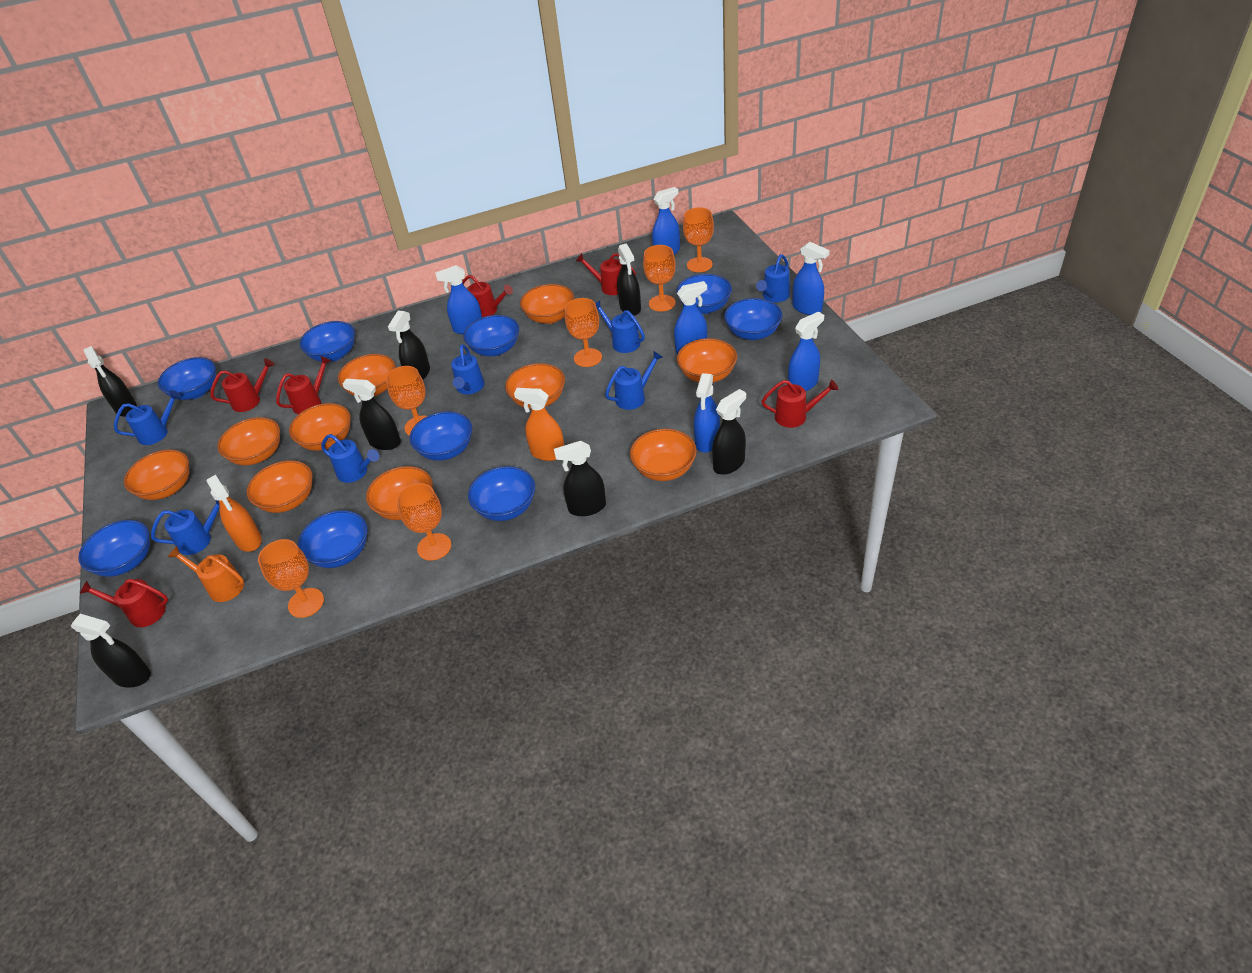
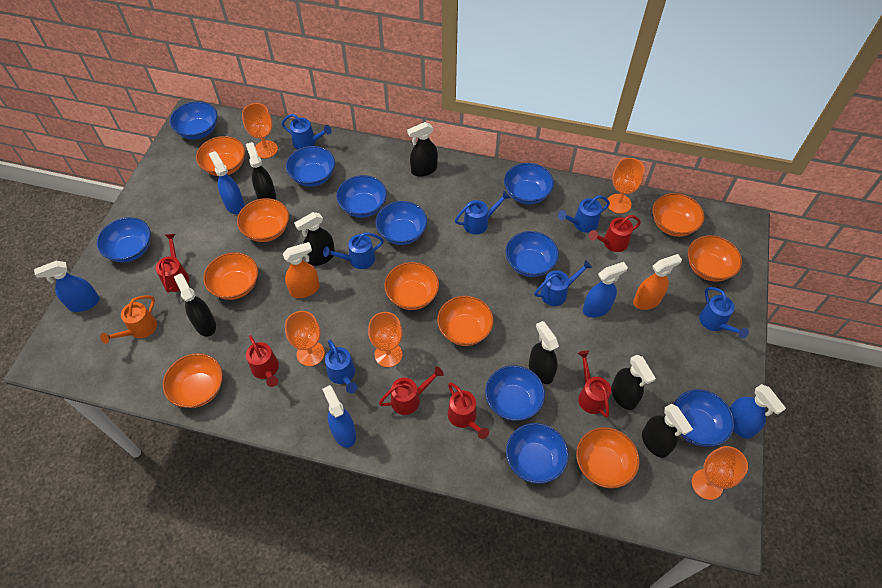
blue bowl: [78,520,150,577] [158,357,216,400] [298,510,368,568] [300,321,355,362] [410,411,472,461] [463,315,519,356] [468,466,535,521] [676,274,732,314] [724,298,783,340] = 9 -> [97,217,151,262] [170,101,217,140] [286,146,335,187] [336,175,387,218] [376,201,427,245] [485,365,545,421] [504,163,554,204] [506,231,559,277] [506,423,569,484] [674,389,734,447] = 10
blue spray bottle: [435,265,482,334] [652,187,680,255] [674,281,707,354] [694,373,720,453] [788,312,824,391] [792,242,830,315] = 6 -> [34,261,100,312] [209,151,245,214] [322,385,356,448] [583,262,628,317] [730,384,786,439] = 5
orange bowl: [124,449,189,500] [218,417,280,465] [247,460,313,513] [289,403,351,451] [338,354,396,396] [366,466,433,520] [505,363,565,409] [520,284,574,324] [630,429,697,481] [677,338,737,382] = 10 -> [163,353,223,408] [196,136,245,176] [203,252,258,300] [237,198,289,242] [384,262,439,310] [437,296,494,346] [576,427,640,488] [652,193,705,237] [688,235,742,281] = 9
orange goblet: [258,539,324,618] [386,366,427,436] [396,483,451,561] [565,298,602,367] [643,245,676,312] [683,208,714,272] = 6 -> [242,103,278,158] [285,311,325,366] [368,312,403,367] [608,158,645,214] [692,446,748,500] = 5

